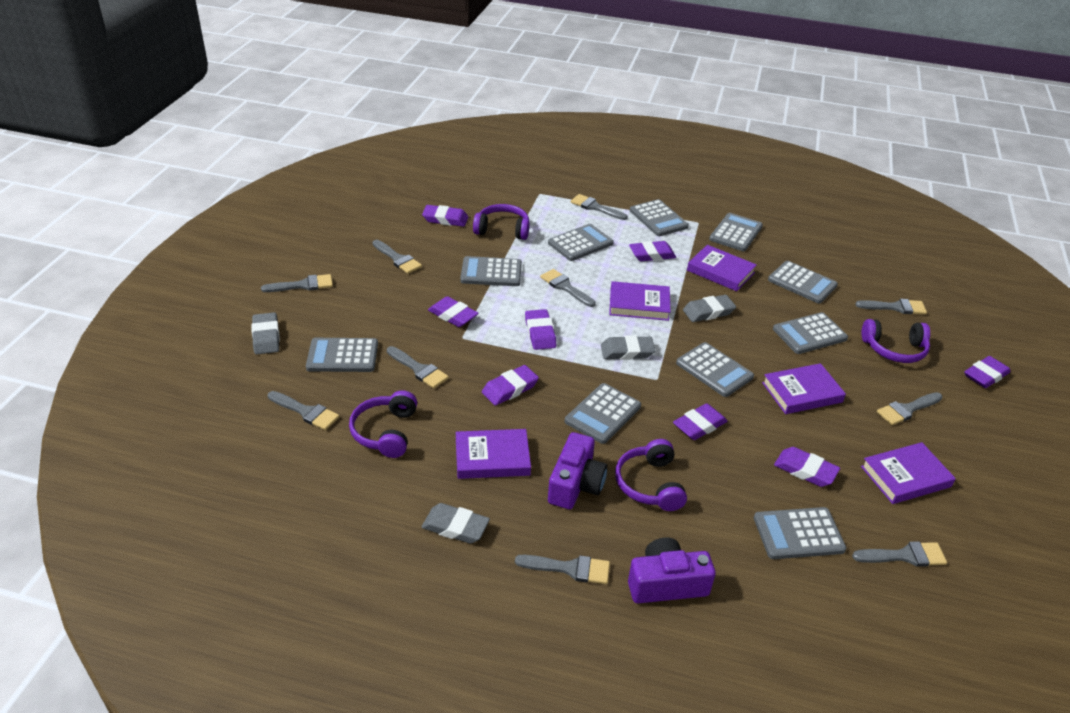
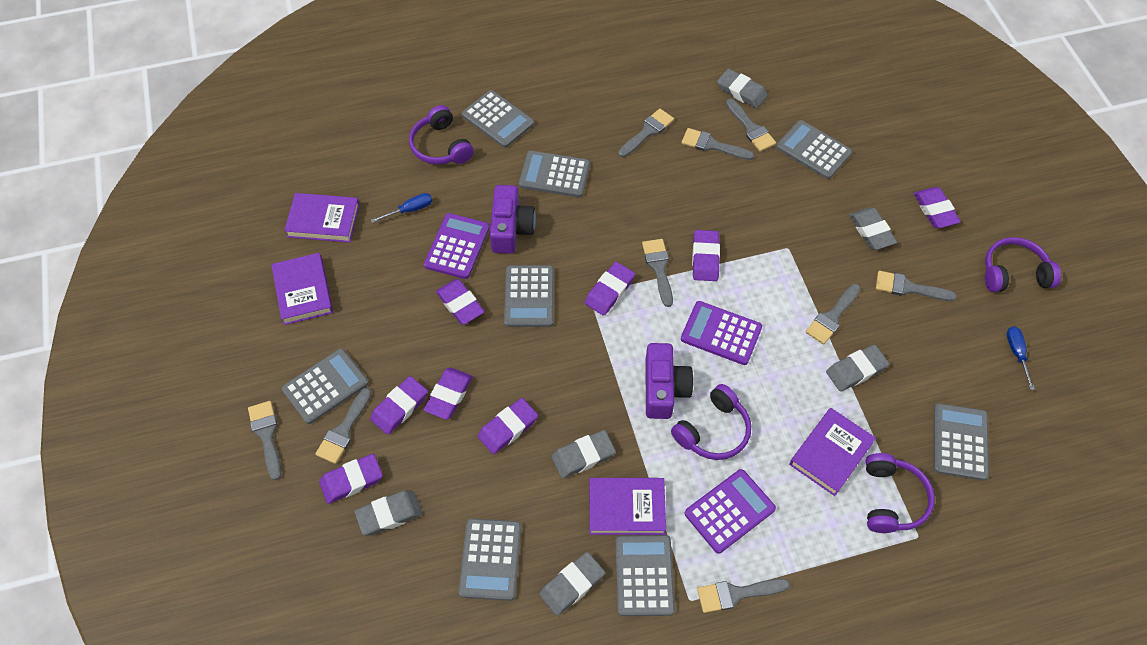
blue screwdriver: none = 0 -> [371,193,432,223] [1006,326,1035,390] = 2
grey brush: [261,274,333,292] [268,391,340,430] [372,240,422,274] [387,346,449,388] [515,555,610,584] [540,269,596,307] [571,194,628,220] [852,541,947,567] [855,299,927,314] [877,392,943,425] = 10 -> [248,401,281,480] [315,388,371,464] [618,109,674,157] [642,239,673,307] [681,128,754,160] [697,579,790,613] [726,98,776,152] [806,284,861,344] [876,271,957,301] = 9
grey calculator: [306,338,378,372] [460,256,522,286] [548,224,614,261] [565,383,641,444] [630,199,689,236] [676,342,754,397] [709,213,763,251] [754,507,846,559] [768,261,838,304] [773,312,848,354] = 10 -> [282,348,369,424] [458,518,521,601] [462,90,534,148] [504,265,554,327] [519,151,590,197] [615,535,675,616] [776,120,852,179] [933,403,989,481] = 8
grey eraser: [251,312,280,355] [422,503,490,544] [601,335,655,360] [683,295,736,322] = 4 -> [354,490,422,535] [539,552,605,616] [551,430,616,479] [717,69,768,109] [826,344,889,392] [849,208,897,250] = 6
purple book: [456,429,531,479] [609,281,671,321] [687,245,757,291] [762,363,846,414] [861,442,956,504] = 5 -> [271,253,333,325] [284,193,360,243] [589,478,666,535] [789,408,876,496] = 4
purple calculator: none = 0 -> [424,213,490,279] [681,301,762,365] [685,469,776,554] = 3

